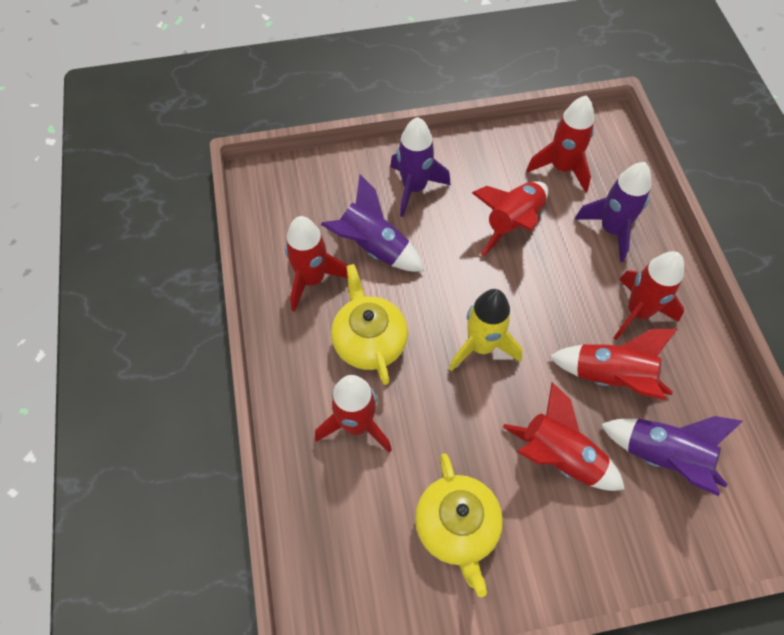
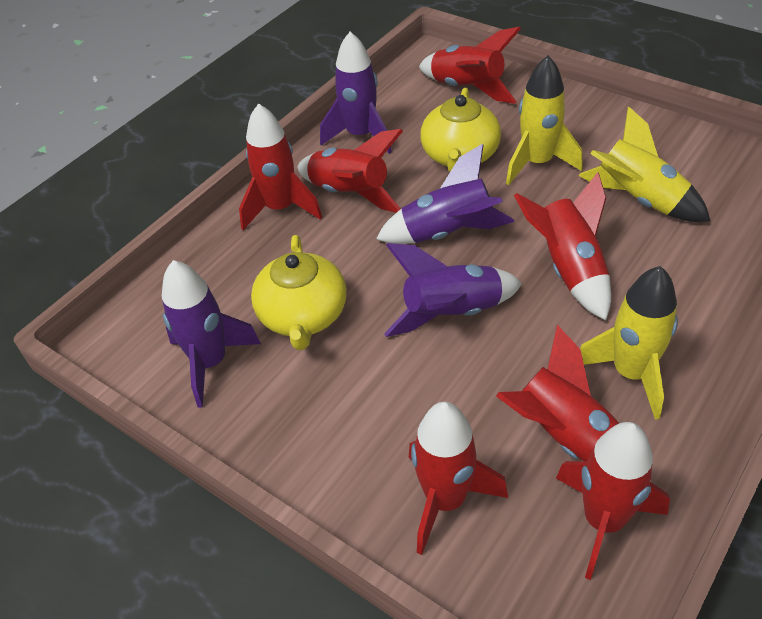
yellow rocket: [449,289,523,371] = 1 -> [506,56,583,185] [578,106,710,222] [580,266,678,420] = 3

